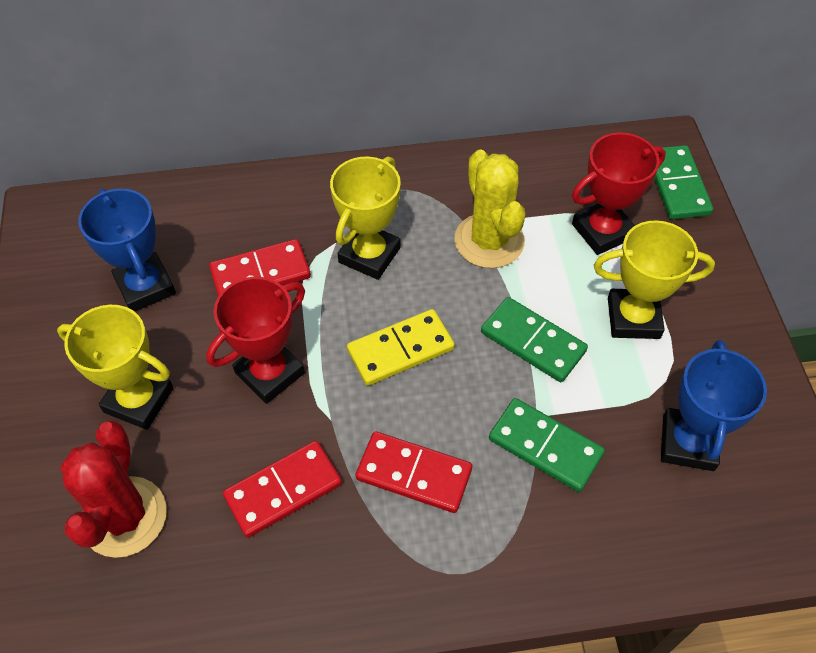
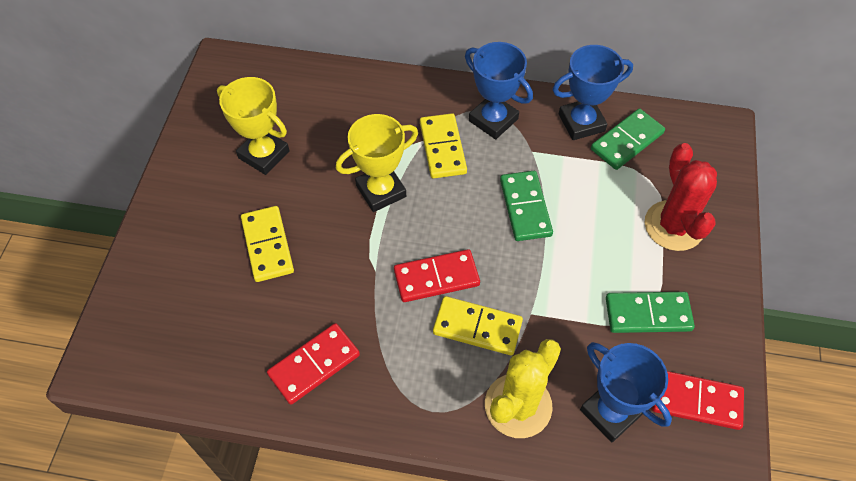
blue trophy: [78,189,176,312] [661,340,767,471] = 2 -> [465,42,533,139] [552,45,633,140] [580,342,672,442] = 3
red trophy: [206,277,305,404] [572,132,666,255] = 2 -> none = 0
yellow domino: [347,309,455,386] = 1 -> [241,206,294,282] [420,113,467,178] [433,296,523,355] = 3
yellow trophy: [57,305,174,430] [330,156,401,280] [594,220,715,339] = 3 -> [217,77,289,175] [336,114,418,212] = 2

